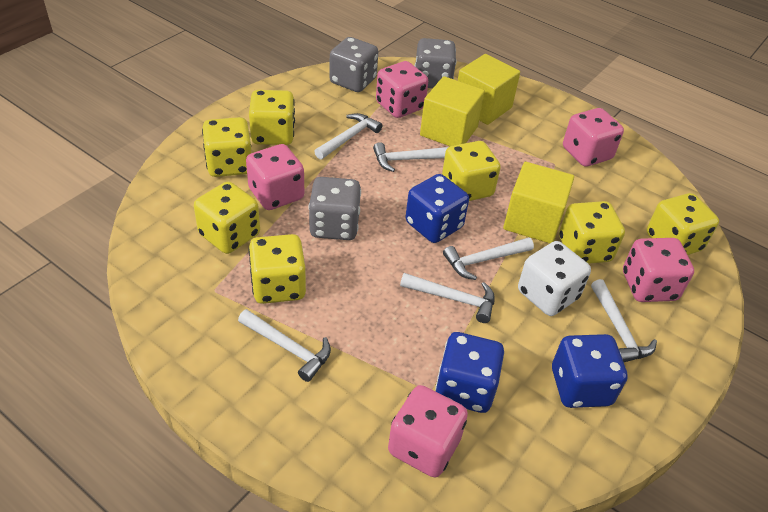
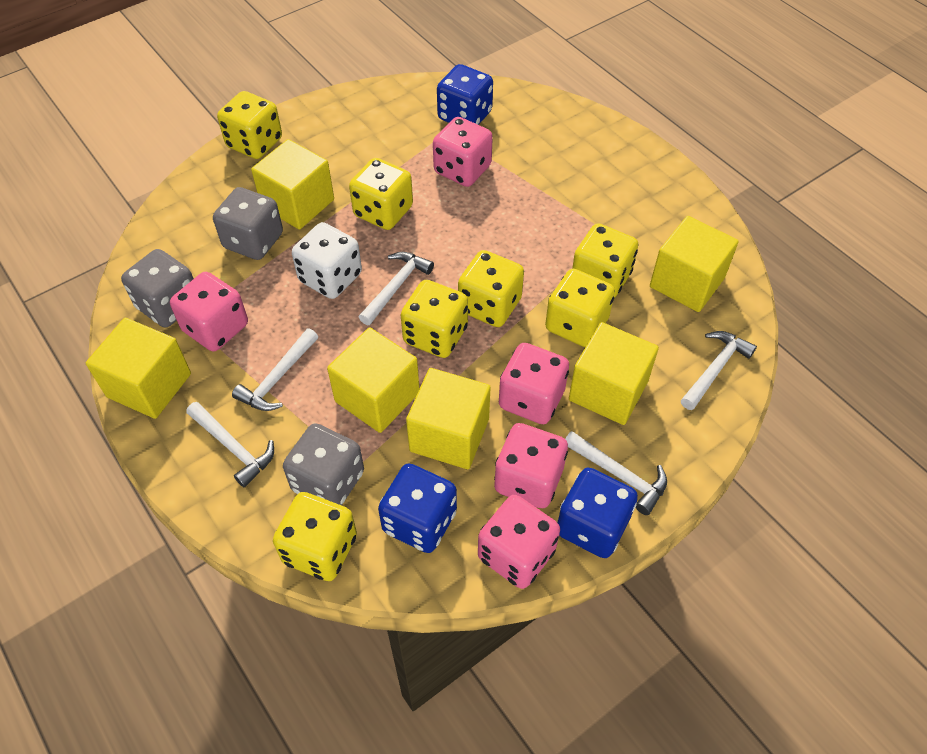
white hammer: [238,309,331,382] [314,113,382,159] [373,142,448,172] [400,273,495,323] [443,237,534,280] [591,279,657,362] = 6 -> [186,402,274,487] [232,328,318,411] [359,252,434,325] [565,431,667,515] [681,331,757,410] = 5
yellow cube: [420,76,485,146] [458,54,520,125] [503,162,574,243] = 3 -> [86,318,191,419] [251,139,334,229] [327,327,419,433] [406,368,491,469] [569,322,659,425] [650,216,739,312] = 6

